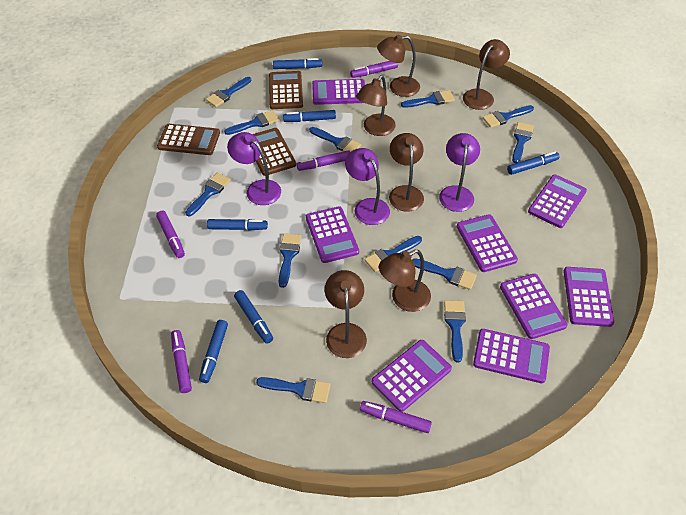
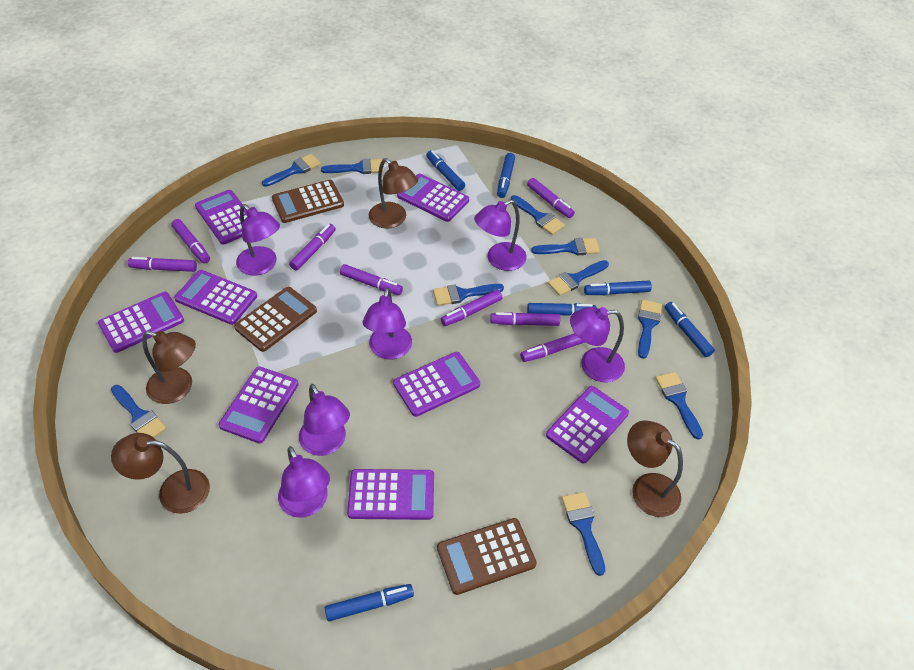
blue brush: [185,173,231,217] [206,77,252,107] [224,110,279,135] [256,377,331,403] [279,233,301,288] [309,127,361,152] [364,236,422,272] [401,90,455,108] [412,258,477,290] [444,300,466,363] [482,105,534,128] [512,122,534,163] = 12 -> [111,385,166,437] [262,154,321,187] [321,159,384,174] [433,284,504,306] [511,195,565,235] [531,238,600,255] [548,260,609,296] [562,492,605,576] [638,300,662,359] [655,372,703,439] = 10
brown lamp: [325,270,367,358] [356,75,396,136] [377,35,420,97] [379,250,431,312] [389,133,424,212] [463,39,510,110] = 6 -> [111,433,210,514] [142,331,196,404] [369,158,418,229] [627,420,683,517] = 4
purple lamp: [227,132,281,205] [345,148,390,225] [439,133,480,212] = 3 -> [236,204,280,276] [278,446,330,518] [299,384,350,456] [363,287,412,359] [474,200,527,271] [570,307,625,382] = 6
purple marker: [156,211,185,258] [171,330,192,393] [297,150,350,171] [350,61,398,78] [360,401,432,433] = 5 -> [128,257,197,272] [171,219,210,263] [289,224,336,270] [340,264,403,295] [441,290,503,326] [490,312,560,326] [520,333,585,362] [527,178,575,218] = 8

